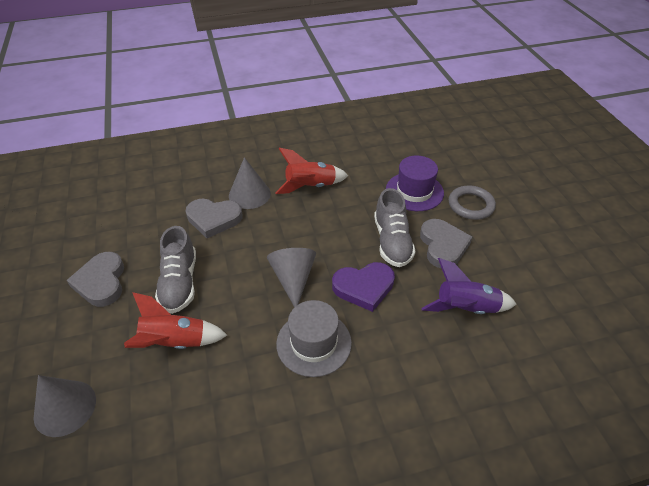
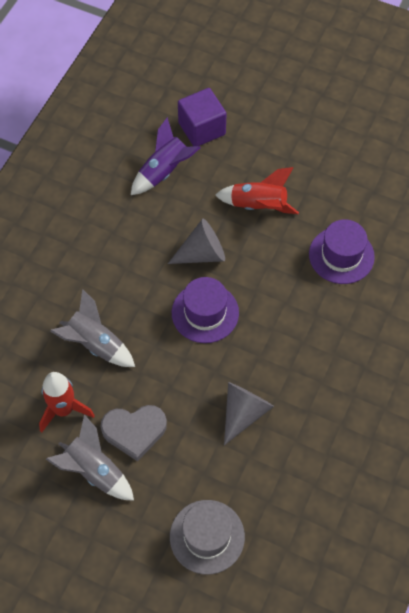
grey cone: [34,375,96,437] [229,157,271,209] [267,248,316,308] = 3 -> [168,219,225,264] [224,382,274,445] = 2
grey heart: [67,252,124,307] [186,199,243,238] [420,219,472,269] = 3 -> [101,405,167,461] = 1
grey ring: [449,185,496,220] = 1 -> none = 0
grey rocket: none = 0 -> [46,415,134,501] [50,289,135,367] = 2
grey shoe: [155,226,196,314] [374,188,416,267] = 2 -> none = 0
purple cube: none = 0 -> [178,88,226,146] = 1
purple hat: [386,156,444,211] = 1 -> [172,277,239,343] [309,219,375,284] = 2
purple heart: [332,262,395,312] = 1 -> none = 0

